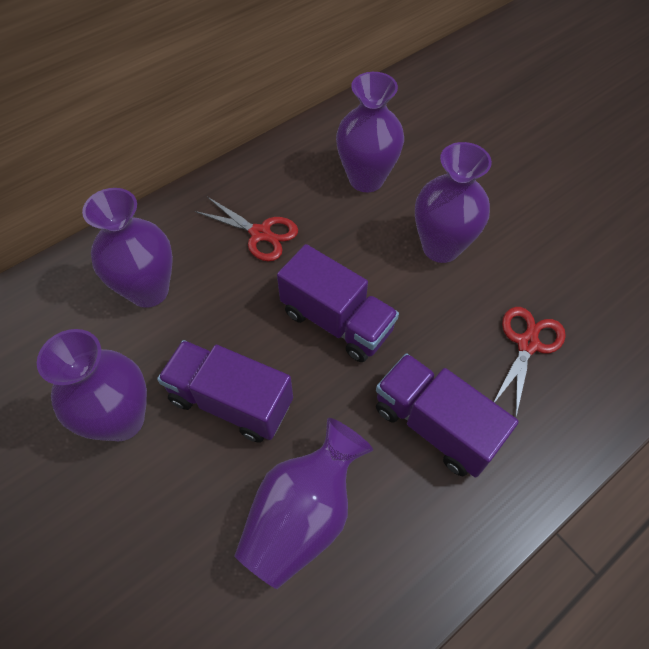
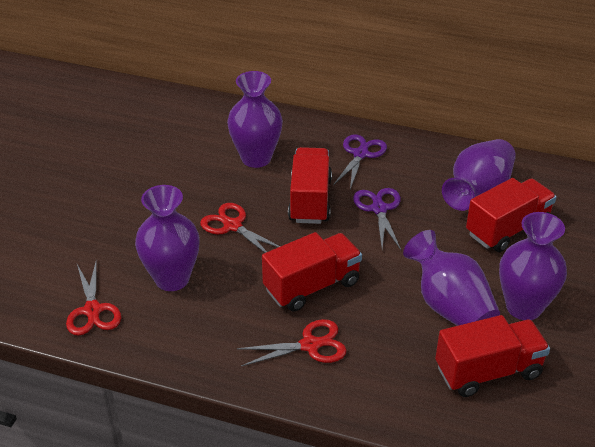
purple scissors: none = 0 -> [333,134,387,189] [353,188,401,250] = 2
purple truck: [157,340,293,443] [277,244,399,362] [376,353,519,478] = 3 -> none = 0
red scissors: [195,197,298,261] [494,307,566,416] = 2 -> [66,259,121,336] [200,203,281,253] [237,319,347,366] = 3
red truck: none = 0 -> [262,232,362,312] [288,147,332,224] [435,315,550,397] [466,178,557,252] = 4

